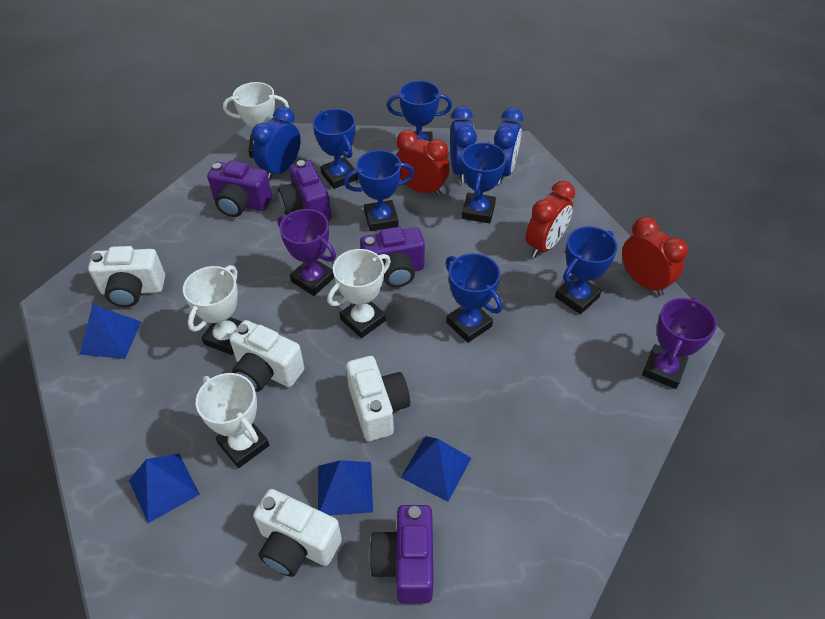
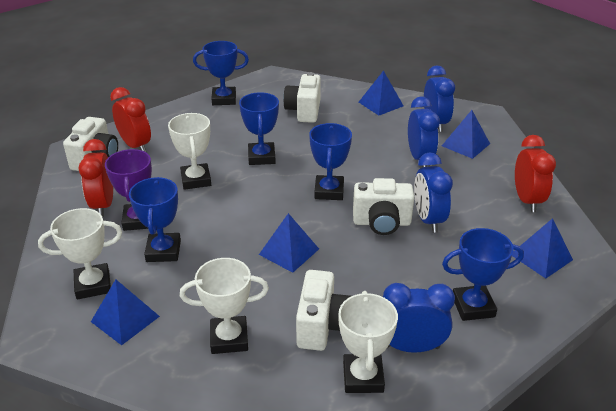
blue clock: [252,107,301,180] [450,106,477,183] [494,108,523,184] = 3 -> [383,283,455,353] [408,96,440,167] [414,152,453,233] [424,65,455,132] = 4
blue pyramid: [80,304,141,359] [129,454,200,523] [318,460,373,515] [401,436,471,501] = 4 -> [91,279,160,345] [259,213,319,273] [359,71,403,115] [442,110,490,159] [512,218,573,279] = 5
blue trophy: [312,109,358,189] [344,150,415,231] [387,81,452,141] [446,253,502,343] [461,142,506,223] [555,226,618,314] = 6 -> [129,177,181,262] [193,41,249,105] [239,92,279,165] [309,123,352,200] [442,228,524,321] = 5
purple camera: [207,160,272,217] [277,160,331,221] [360,227,425,288] [369,505,433,603] = 4 -> none = 0
purple trophy: [278,209,336,296] [642,298,717,389] = 2 -> [105,149,152,231] = 1

